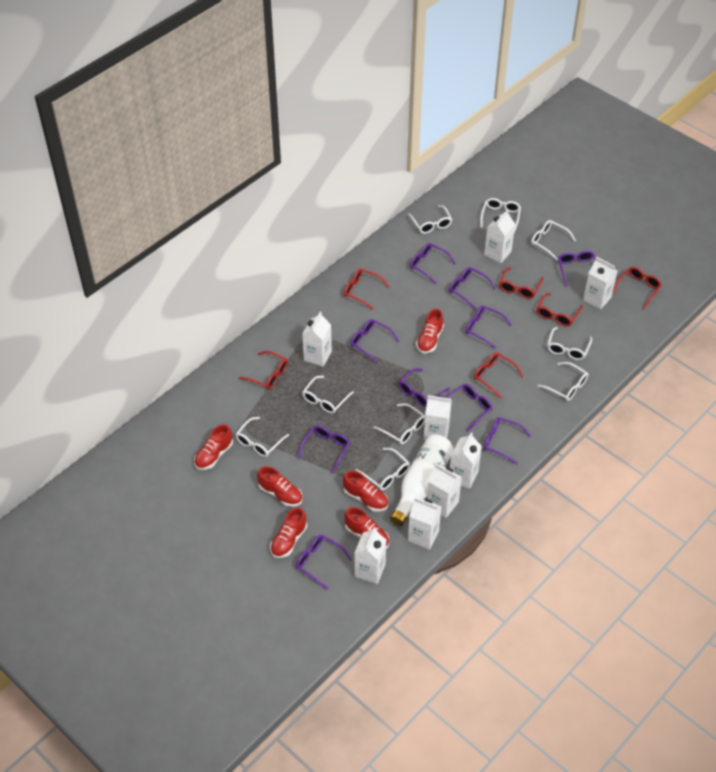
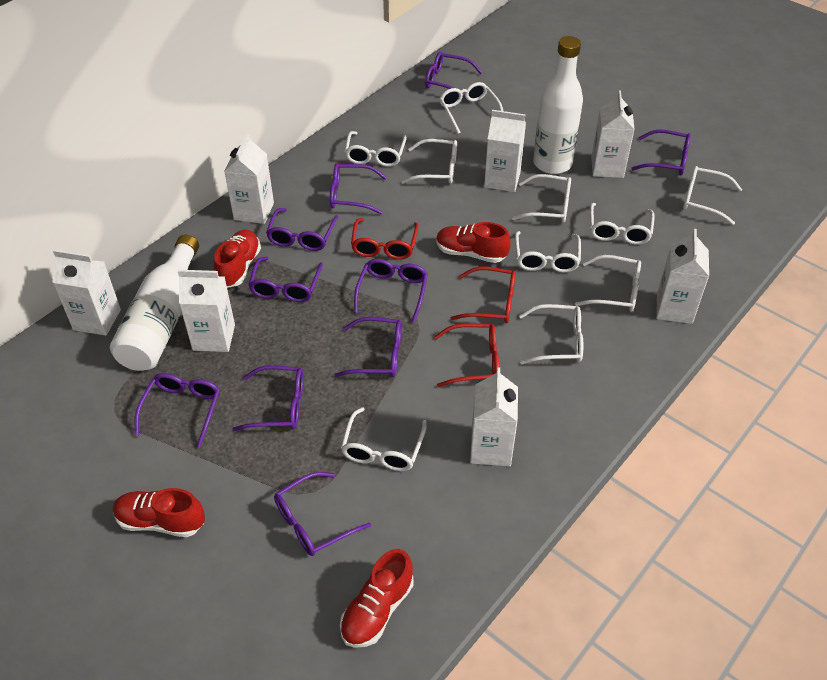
red glasses: [239,351,288,389] [344,269,389,310] [474,352,524,399] [499,267,543,299] [537,293,583,326] [613,267,662,309] = 6 -> [351,218,419,260] [434,323,499,387] [451,266,516,323] = 3
red shoe: [194,424,233,470] [257,466,302,507] [270,507,307,558] [343,471,388,512] [344,507,389,549] [416,309,444,353] = 6 -> [113,488,205,537] [214,230,261,288] [340,549,414,648] [436,222,511,263] = 4
white bottle: [390,434,454,526] = 1 -> [110,235,199,371] [533,36,583,174] = 2
white carton: [302,312,332,367] [355,527,386,584] [408,497,442,550] [423,395,452,441] [427,464,462,518] [450,432,482,489] [484,210,515,263] [583,257,618,310] = 8 -> [52,250,121,336] [178,270,235,352] [224,133,274,224] [470,367,518,466] [484,110,526,192] [591,90,635,178] [656,229,709,324] = 7
white glasses: [236,417,289,457] [302,376,354,414] [356,448,410,490] [373,403,425,444] [408,205,452,234] [480,198,521,233] [531,220,576,260] [537,362,588,401] [547,327,592,360] = 9 -> [341,407,427,471] [345,131,407,167] [402,139,457,184] [439,82,503,134] [512,174,571,223] [515,231,581,272] [519,304,583,364] [575,255,641,311] [590,203,655,245] [683,166,742,225] = 10

